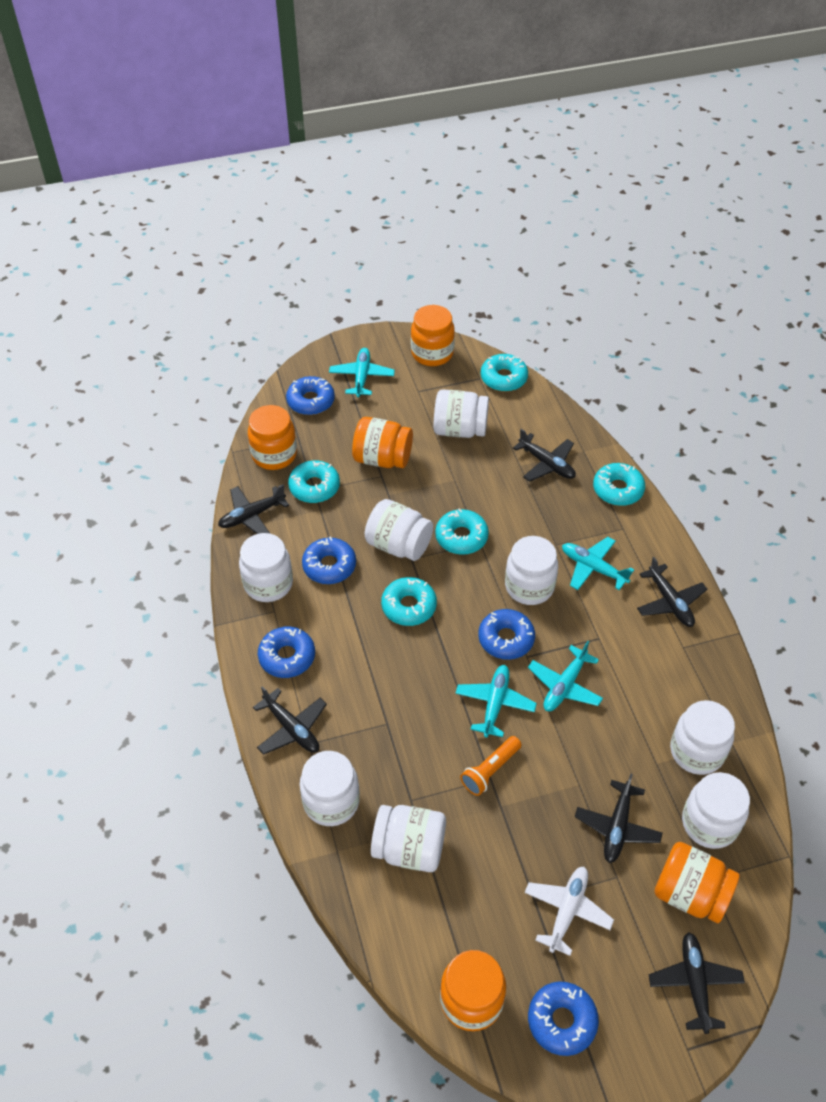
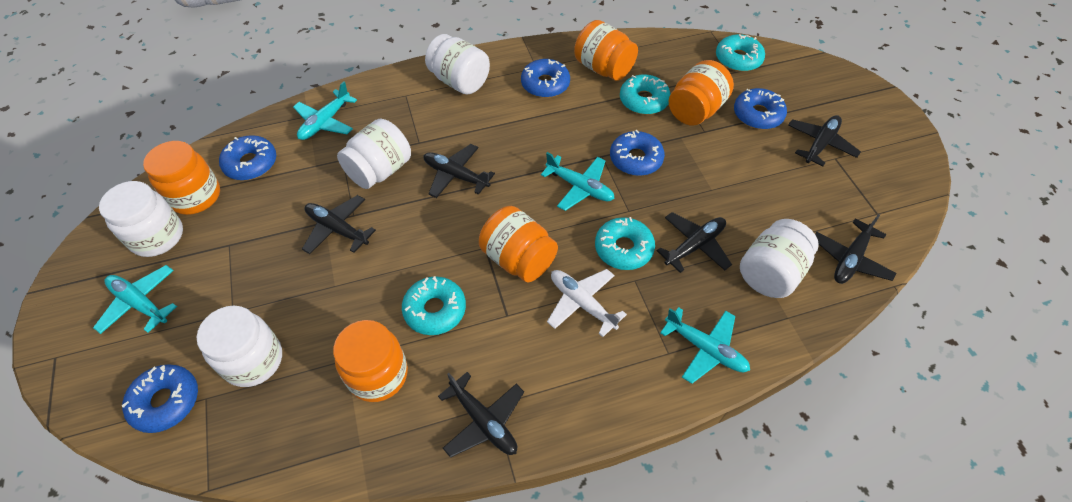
orange flashlight: [460,736,522,796] = 1 -> none = 0
turquoise donut: [288,460,340,503] [381,577,437,626] [435,508,489,555] [481,354,528,391] [593,463,645,506] = 5 -> [402,276,466,335] [595,217,655,270] [620,74,670,115] [716,34,765,72] = 4
white jar: [239,533,293,602] [300,751,360,826] [365,499,433,561] [371,805,446,872] [434,389,489,438] [505,536,558,605] [670,700,735,775] [682,772,750,849] = 8 -> [99,181,183,257] [197,306,282,387] [337,119,411,189] [425,34,490,94] [740,219,819,298] = 5

